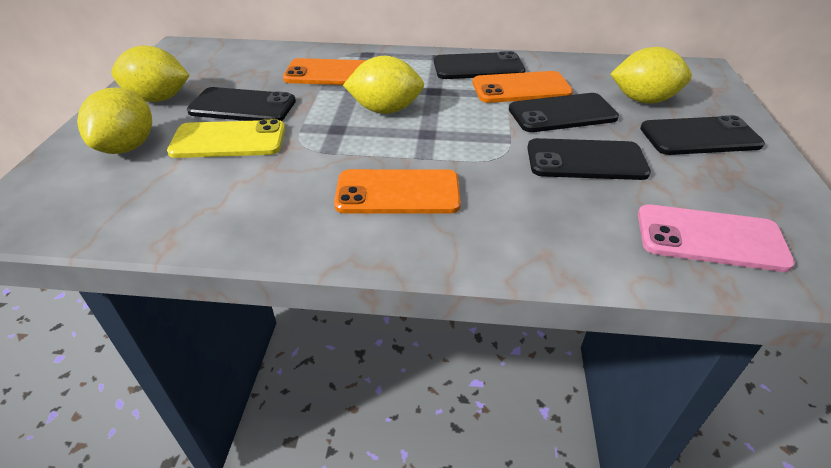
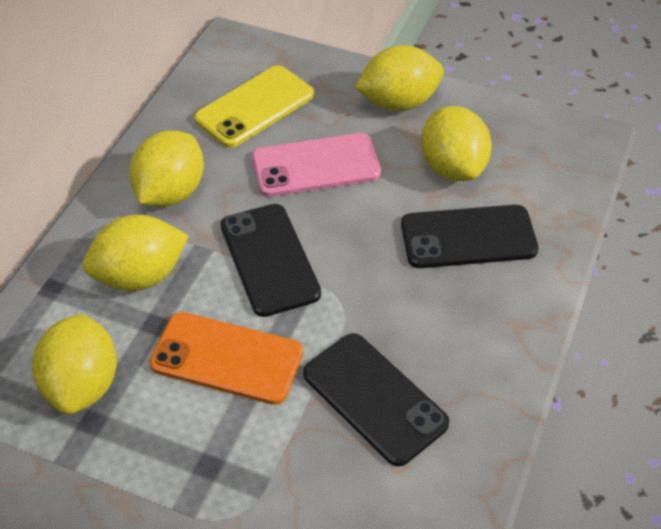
black phone: [187,87,296,121] [434,51,526,79] [509,93,619,132] [527,138,651,180] [640,115,765,155] = 5 -> [221,204,321,317] [303,333,449,466] [401,205,539,268] = 3
orange phone: [283,58,366,85] [334,169,461,214] [472,71,573,103] = 3 -> [149,312,303,405] = 1
yellow lemon: [77,88,152,154] [111,46,190,102] [343,56,424,114] [610,47,692,104] = 4 -> [32,313,117,415] [83,215,189,291] [129,130,204,206] [355,45,444,111] [421,106,492,181] = 5

